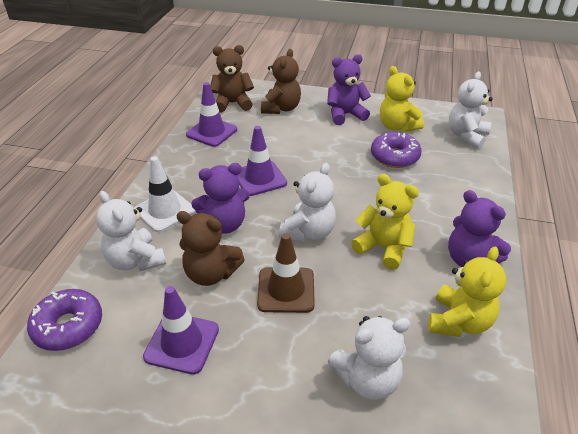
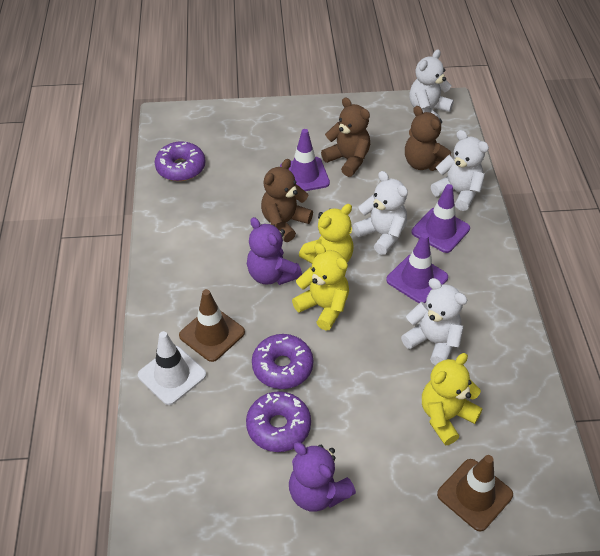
brown traffic cone: [257,233,315,313] = 1 -> [179,289,245,362] [437,455,513,531] = 2
purple donut: [27,289,102,351] [371,132,422,168] = 2 -> [155,142,205,181] [246,391,311,452] [252,334,313,389] = 3
purple teddy bear: [191,163,250,234] [327,54,371,125] [448,190,511,267] = 3 -> [247,217,302,285] [289,442,356,512] = 2

